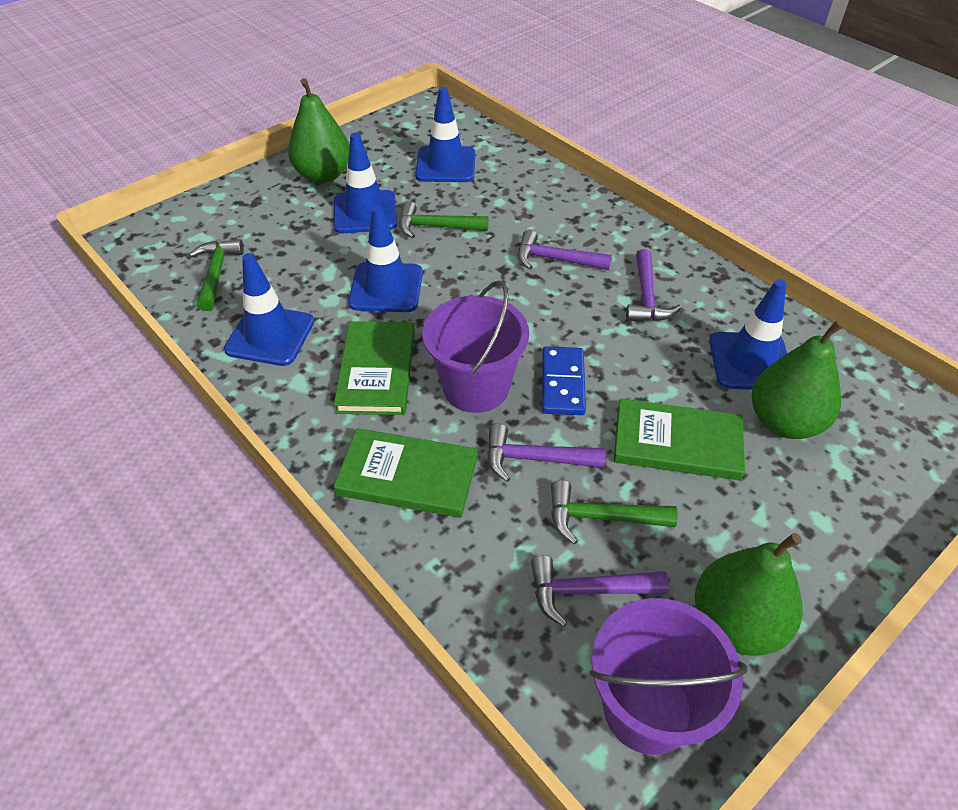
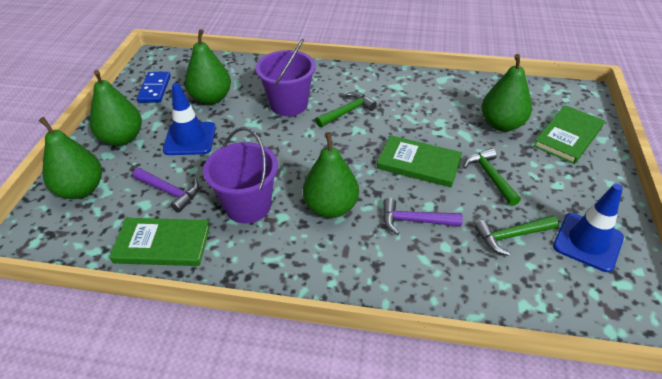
blue traffic cone: [224,253,314,366] [334,133,397,233] [348,206,423,312] [415,87,475,182] [709,279,787,390] = 5 -> [163,83,216,155] [553,183,624,272] = 2
green pear: [288,78,349,183] [695,533,803,656] [752,320,844,439] = 3 -> [39,117,102,199] [90,70,142,146] [185,29,231,105] [303,132,359,218] [481,54,532,132] = 5
purple hammer: [487,424,605,482] [518,230,612,270] [531,555,669,627] [626,249,681,321] = 4 -> [133,168,199,213] [383,198,463,235] = 2

